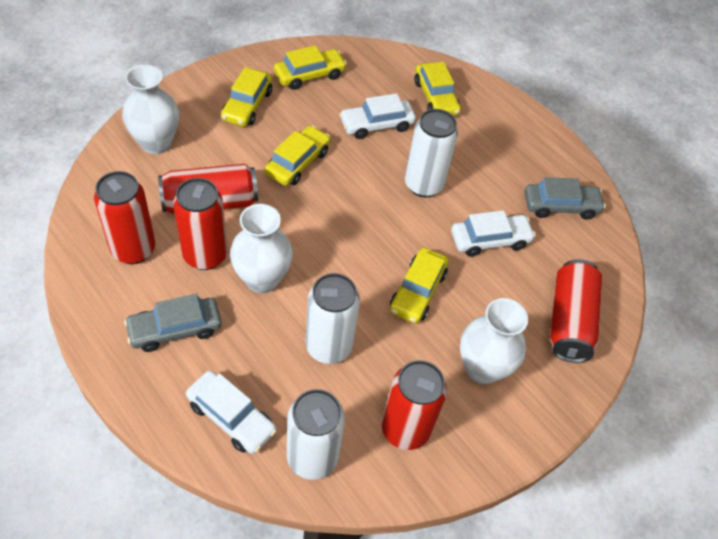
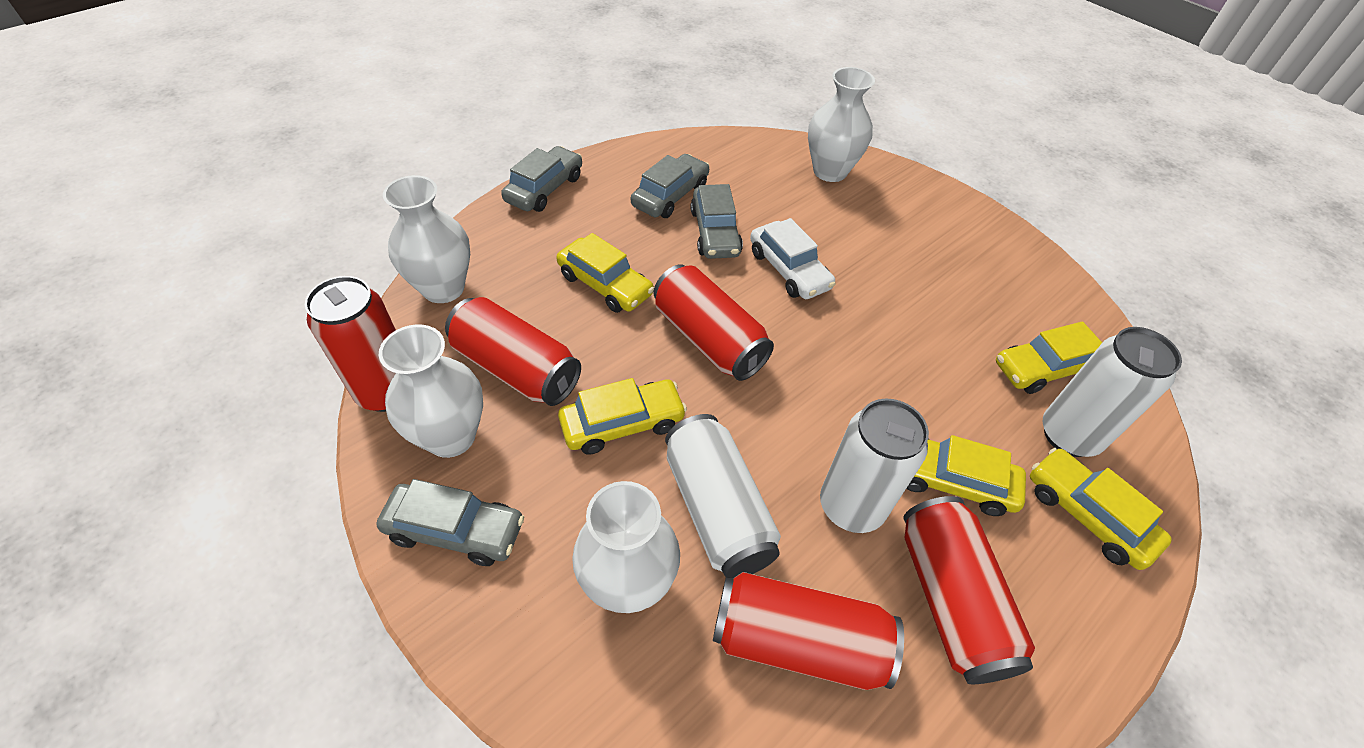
grey car: [124,294,222,352] [525,177,606,220] = 2 -> [376,479,524,566] [501,146,582,212] [631,154,709,218] [691,184,743,259] = 4
white car: [186,371,277,454] [339,93,416,139] [451,210,536,257] = 3 -> [750,218,836,299] = 1
white vase: [122,64,179,154] [230,204,293,293] [460,298,528,384] = 3 -> [379,324,483,458] [383,175,470,303] [572,481,680,613] [808,67,875,182] = 4

